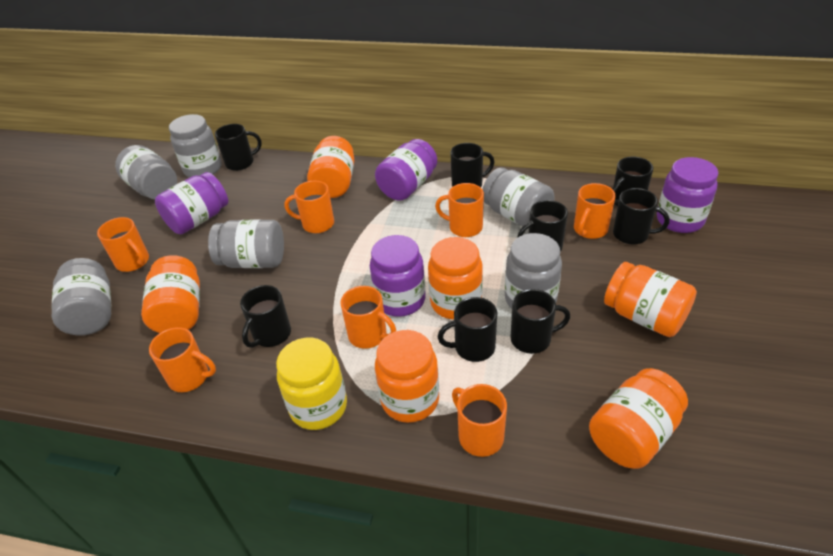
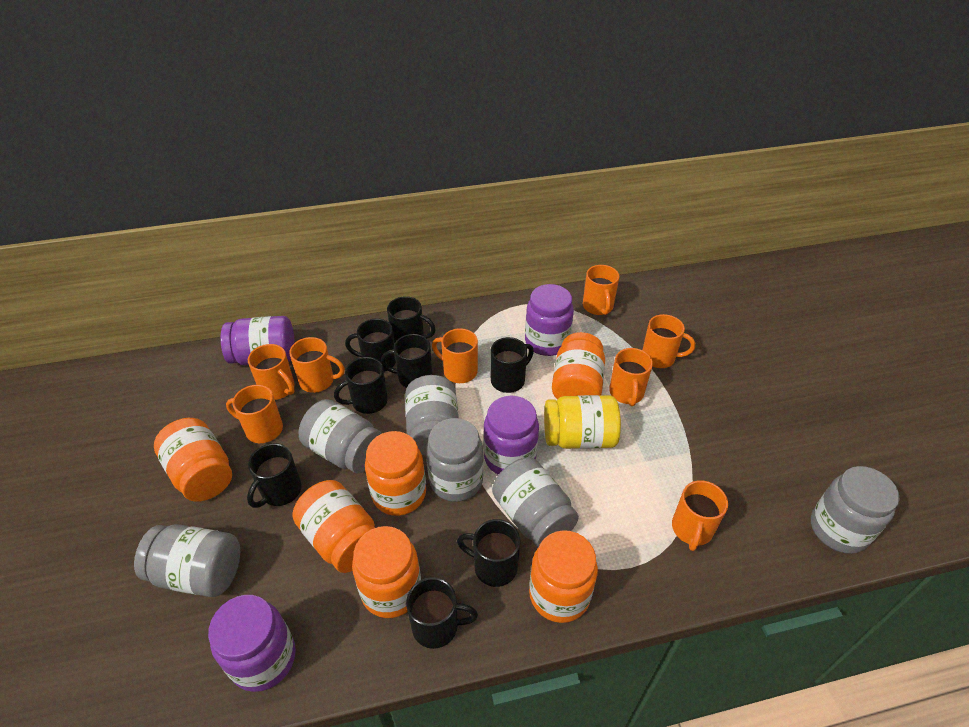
orange mug: [97,217,149,272] [149,327,216,392] [284,180,334,233] [340,286,396,349] [435,183,484,237] [452,384,507,457] [574,183,616,239] = 7 -> [226,385,283,443] [248,344,295,400] [289,337,345,393] [432,328,478,383] [583,265,619,315] [609,348,653,406] [643,314,695,368] [672,480,728,551] = 8

